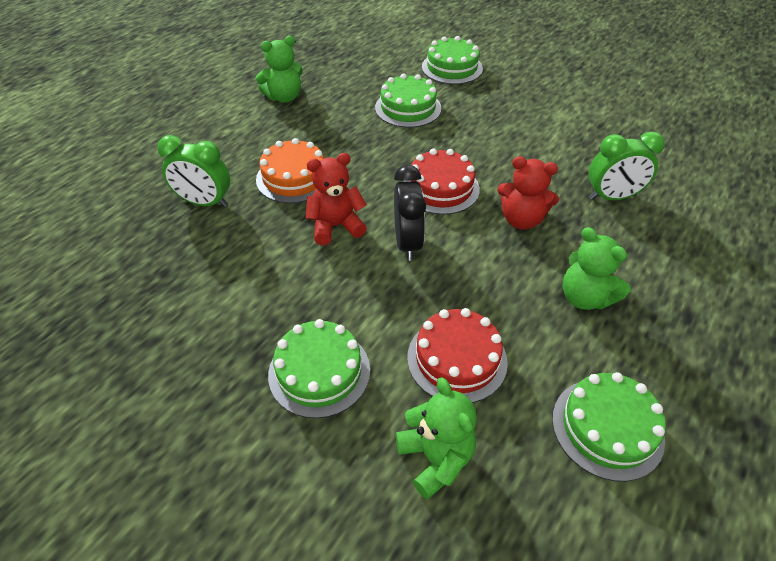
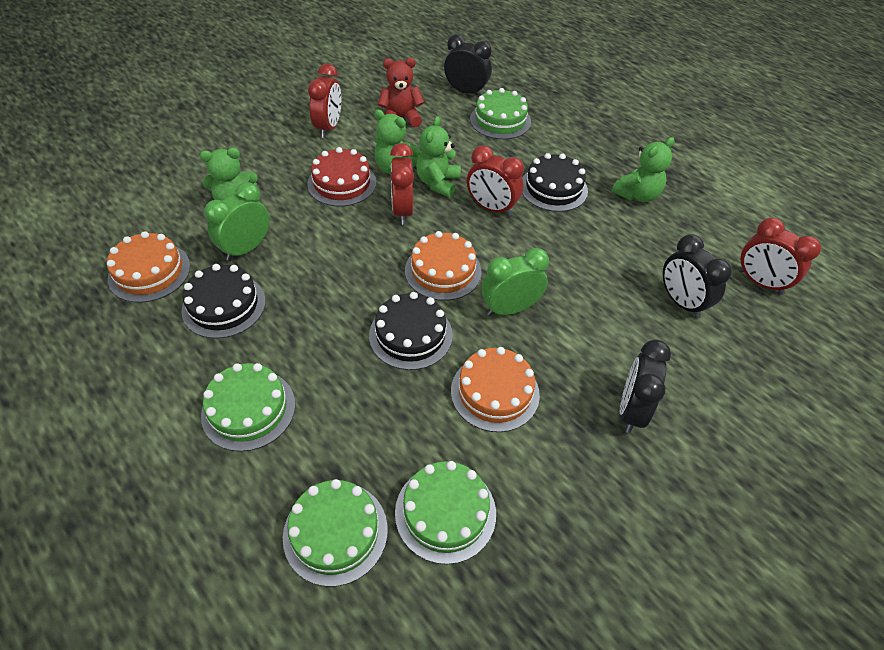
black cake: none = 0 -> [181,264,266,339] [369,292,453,370] [522,153,588,212] = 3
black clock: [394,165,426,261] = 1 -> [444,34,492,96] [620,340,671,433] [663,234,732,318] = 3
green teddy bear: [256,36,303,102] [396,377,477,499] [562,227,631,310] = 3 -> [200,148,258,201] [374,109,420,174] [416,116,461,197] [612,137,674,202] = 4
orange cake: [256,138,324,203] = 1 -> [107,231,190,303] [405,231,482,301] [451,347,540,432] = 3
red cake: [403,149,480,215] [407,308,508,403] = 2 -> [307,147,376,206] = 1
red clock: none = 0 -> [308,64,341,138] [390,143,414,225] [467,145,524,216] [739,218,821,295] = 4
red teddy bear: [306,153,367,245] [497,156,559,230] = 2 -> [378,58,424,127] = 1

